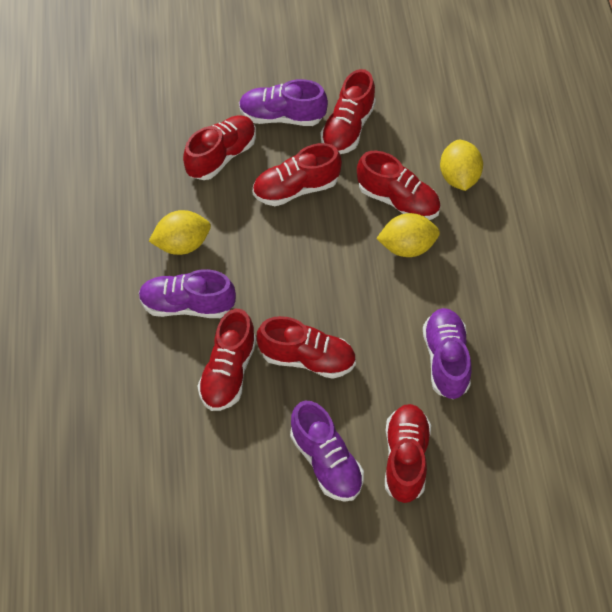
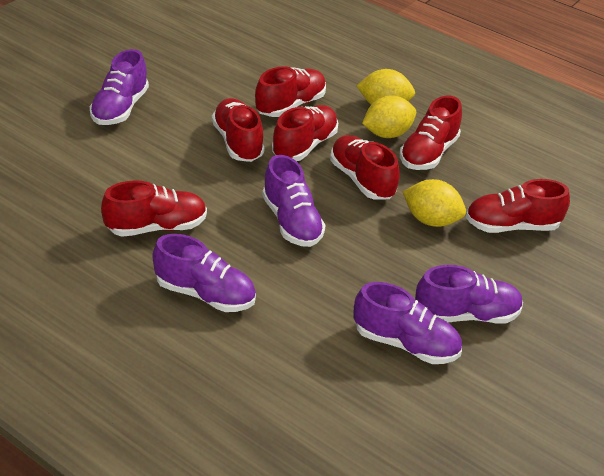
purple shoe: [139,269,236,318] [239,79,328,126] [290,401,364,502] [423,308,472,399] = 4 -> [90,49,149,125] [153,234,256,312] [262,155,326,247] [353,282,462,364] [415,265,523,324] = 5

